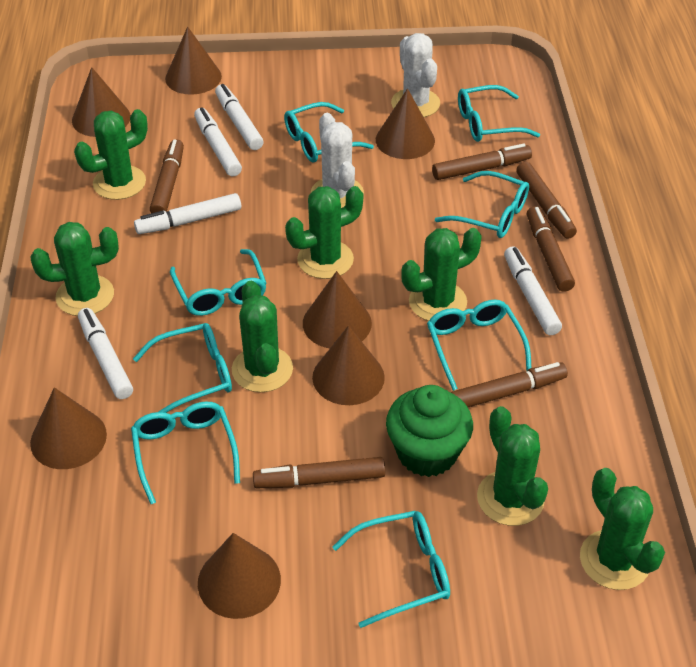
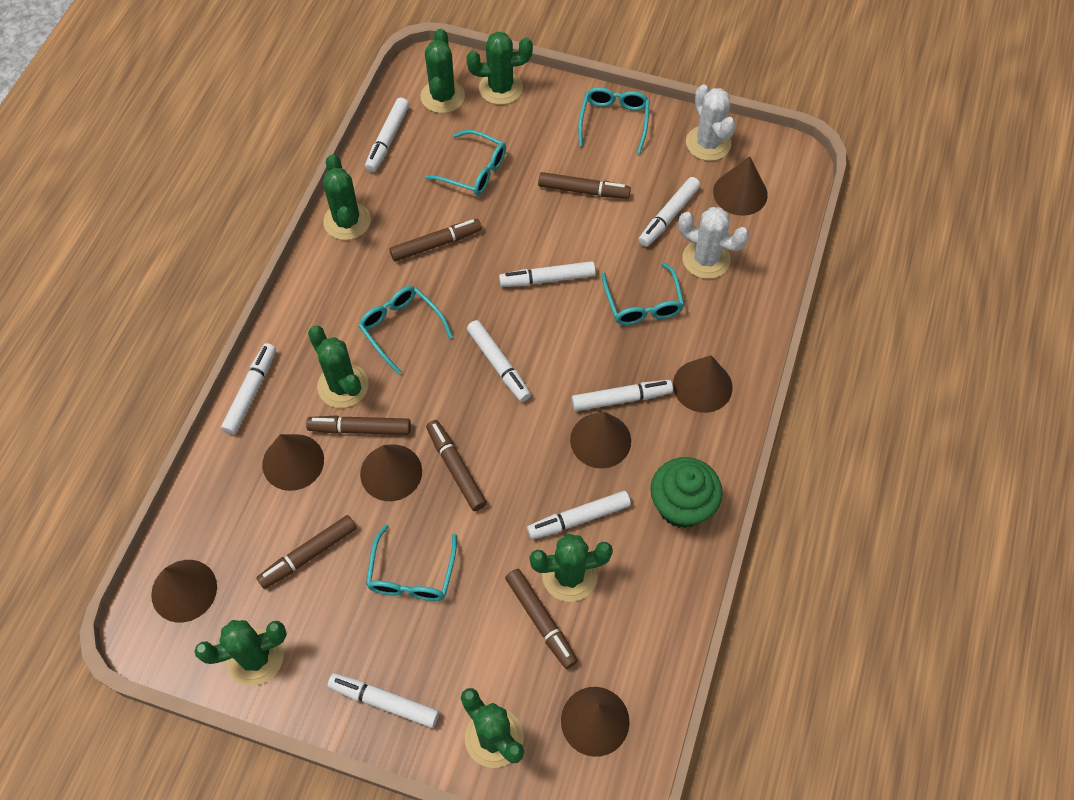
turquoise glasses: [131,401,240,504] [133,323,232,413] [170,249,267,316] [284,102,374,162] [333,511,450,628] [427,300,532,391] [435,171,529,238] [458,85,540,142] = 8 -> [358,286,453,375] [366,524,457,601] [425,130,506,195] [578,87,650,154] [602,262,684,325] = 5
white marker: [78,308,133,399] [134,193,241,234] [194,107,242,177] [215,84,264,150] [504,246,562,335] = 5 -> [221,343,276,435] [328,673,439,728] [365,98,409,172] [467,320,531,402] [499,261,596,287] [527,491,631,539] [572,380,673,411] [638,177,700,247] = 8

